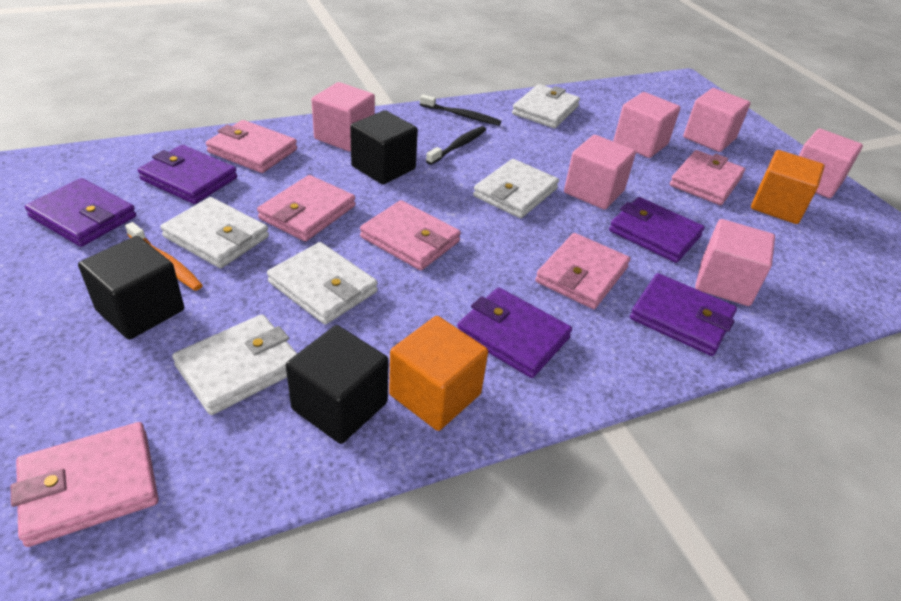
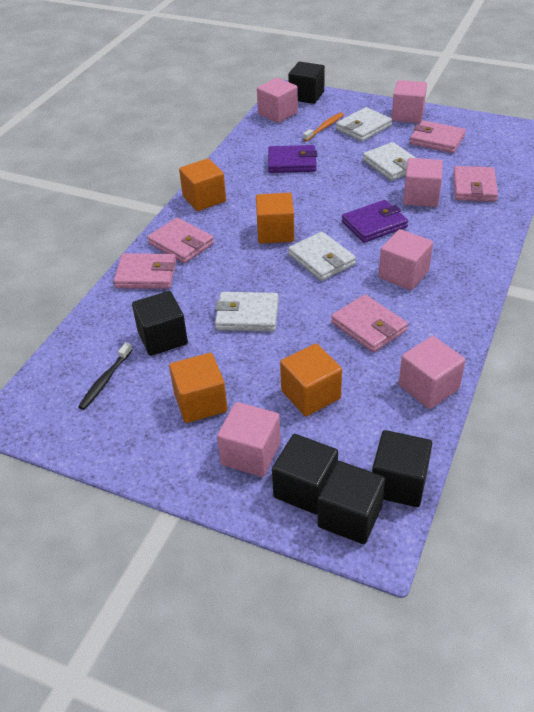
black cube: [78,236,184,340] [286,325,389,444] [350,110,418,184] = 3 -> [132,291,188,356] [272,434,338,515] [288,62,325,104] [318,461,385,544] [372,430,432,507] = 5
black toothbrush: [420,94,501,125] [426,126,486,165] = 2 -> [78,342,132,410] = 1
orange cube: [389,316,488,431] [751,150,825,224] = 2 -> [169,353,227,423] [179,158,226,211] [256,193,294,244] [280,343,342,416] = 4
pink wallet: [11,422,159,547] [206,120,297,173] [257,175,355,241] [360,200,461,270] [535,233,630,309] [670,150,745,205] = 6 -> [114,253,176,289] [147,217,214,263] [331,294,408,353] [410,120,466,153] [453,166,498,202] = 5
purple wallet: [25,178,136,247] [138,145,237,204] [457,287,572,378] [609,197,705,263] [630,273,737,356] = 5 -> [268,145,317,173] [342,200,408,243] = 2
white wallet: [160,197,269,268] [172,314,297,415] [267,242,378,325] [473,159,559,218] [512,84,580,128] = 5 -> [215,292,279,331] [288,232,356,281] [336,107,392,141] [363,142,416,181] = 4

